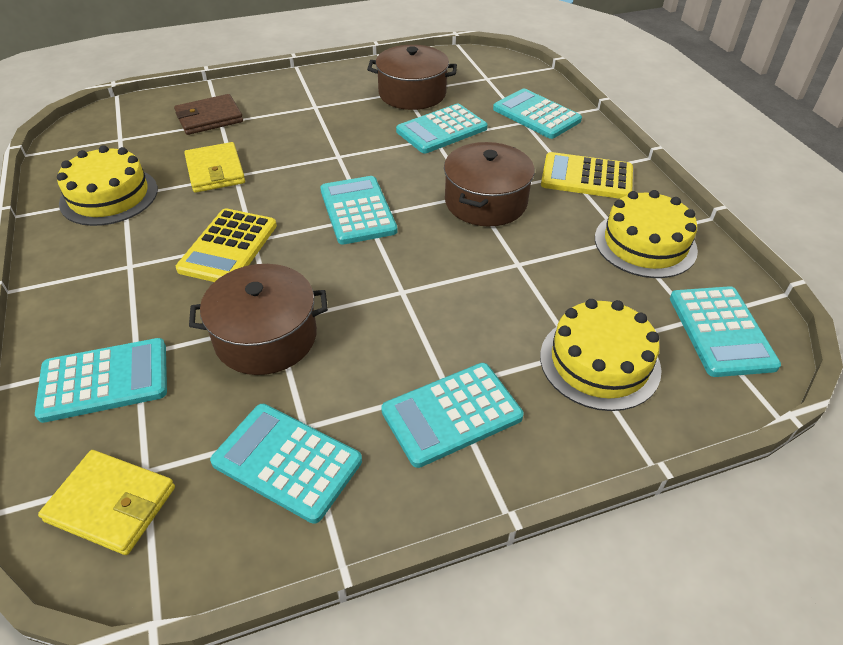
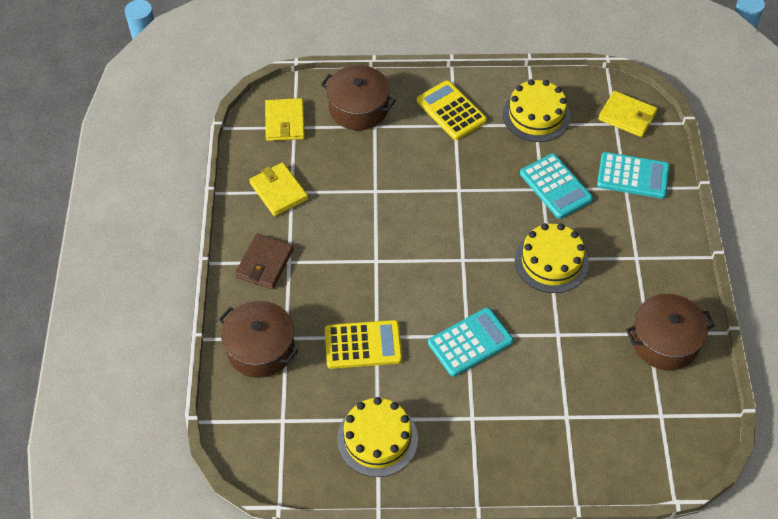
turquoise calculator: [35,338,167,423] [210,404,362,524] [320,176,397,245] [381,363,524,468] [396,104,488,153] [493,89,582,139] [670,286,781,377] = 7 -> [428,307,513,377] [520,153,593,219] [597,152,670,199] = 3
yellow wallet: [38,450,175,555] [184,142,245,193] = 2 -> [249,162,308,216] [265,98,305,141] [598,91,657,137] = 3

